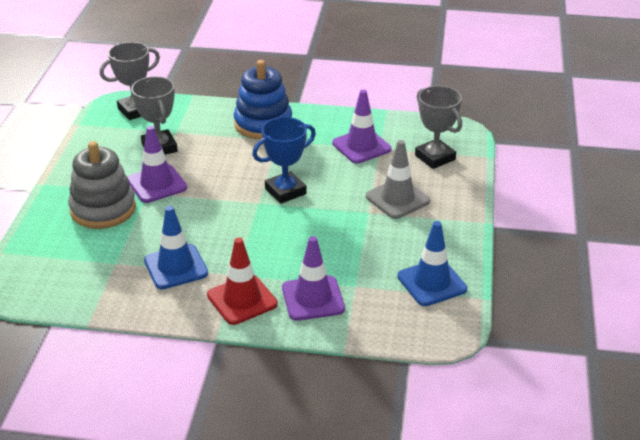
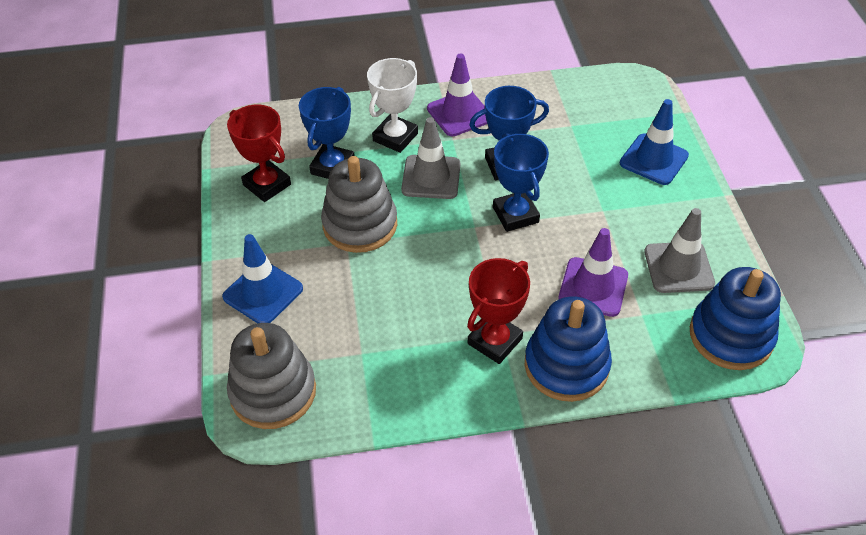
blue stacking toy: [234,60,292,139] = 1 -> [525,296,612,402] [690,267,781,370] = 2
blue trophy: [252,117,316,204] = 1 -> [299,87,355,179] [469,86,549,180] [493,133,549,232] = 3
grey stacking toy: [68,141,136,229] = 1 -> [227,323,316,429] [321,156,397,253] = 2
grey traffic cone: [366,140,430,219] = 1 -> [401,117,460,199] [644,208,715,293] = 2
grey trophy: [100,42,160,120] [131,76,178,155] [415,86,462,169] = 3 -> none = 0
purple traffic cone: [127,126,187,203] [282,236,345,321] [332,90,392,164] = 3 -> [427,53,487,136] [558,228,628,317] = 2
red traffic cone: [207,237,278,325] = 1 -> none = 0
red trophy: none = 0 -> [227,105,291,202] [467,258,530,364] = 2
white trophy: none = 0 -> [367,58,418,153] = 1

